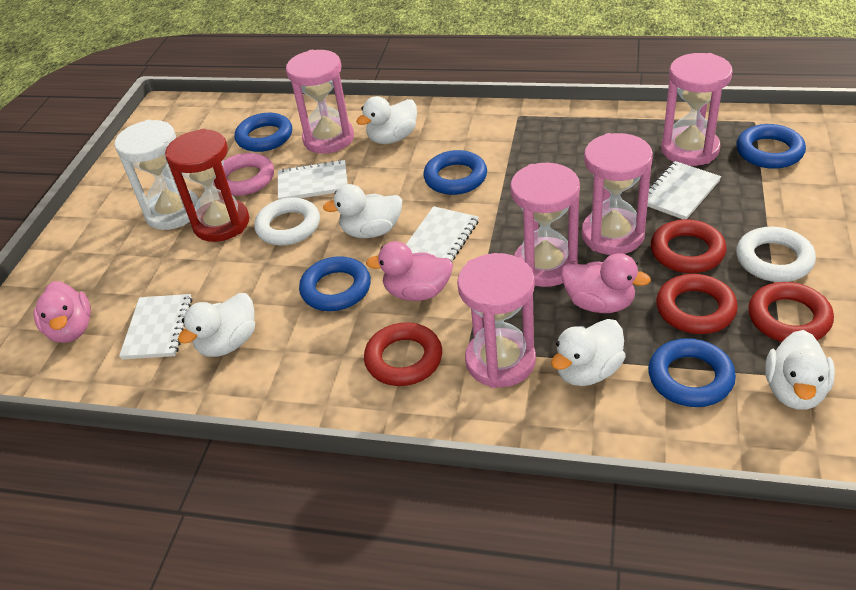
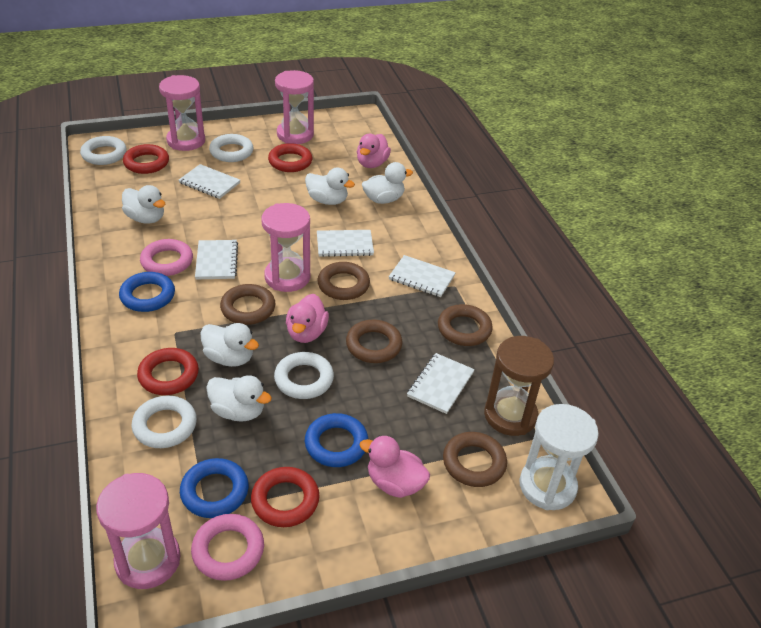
blue ring: [235,113,292,152] [299,256,371,311] [423,150,487,195] [648,338,736,407] [736,124,806,169] = 5 -> [119,272,175,312] [180,458,249,518] [305,413,368,467] = 3
brown hourglass: none = 0 -> [484,336,554,436] = 1
brown ring: none = 0 -> [220,284,275,325] [317,262,370,300] [346,320,402,363] [438,304,493,346] [443,432,507,487] = 5
pink hourglass: [286,50,354,154] [457,253,536,388] [510,163,580,287] [582,133,653,255] [661,53,733,166] = 5 -> [96,473,181,589] [159,75,205,151] [261,203,310,292] [275,70,314,144] = 4
pink ring: [213,153,274,196] = 1 -> [140,239,193,276] [191,514,264,581] = 2
red hourglass: [165,129,249,242] = 1 -> none = 0
white notebook: [119,294,192,360] [278,160,347,199] [406,206,479,262] [647,161,721,219] = 4 -> [179,164,240,199] [195,240,238,279] [317,230,374,257] [389,255,456,297] [407,353,475,414] = 5
white ring: [254,197,320,245] [736,227,816,282] = 2 -> [80,136,127,165] [132,396,197,448] [209,134,254,162] [274,352,334,399] = 4

